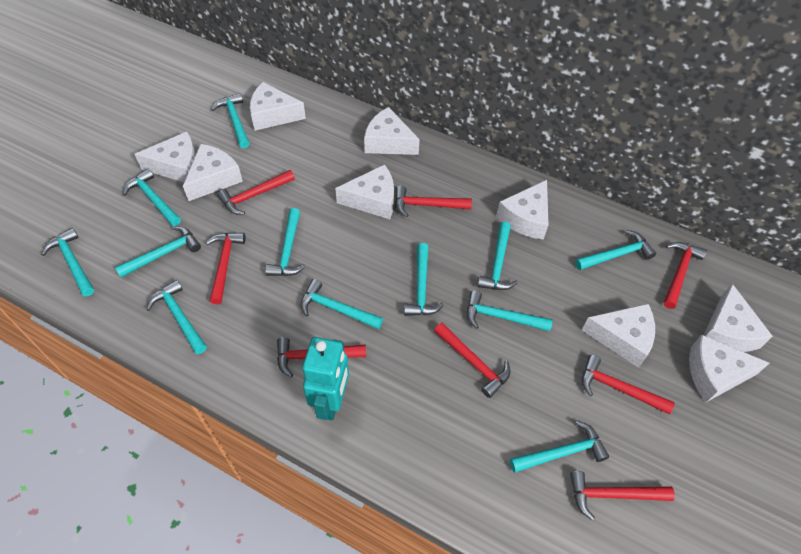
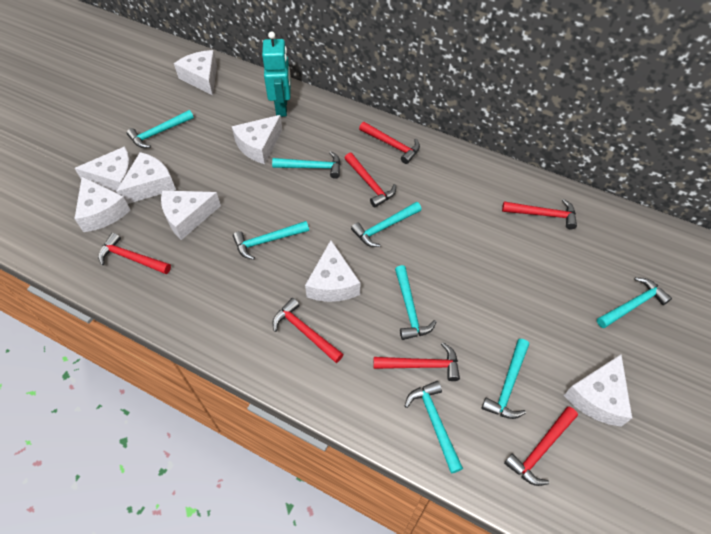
red hammer: [206,233,246,304] [217,170,295,215] [277,337,366,377] [395,185,472,217] [434,323,510,398] [570,471,675,521] [582,355,675,414] [664,242,707,309] = 8 -> [98,233,171,274] [273,298,344,363] [345,153,396,208] [359,122,420,164] [374,342,460,381] [502,199,577,229] [504,407,578,486] = 7
turquoise hammer: [41,228,94,296] [115,226,201,277] [123,168,181,226] [146,280,207,354] [211,93,250,148] [265,208,306,276] [300,279,383,329] [404,243,444,316] [467,290,553,331] [477,222,518,290] [510,420,609,472] [575,230,656,270] = 12 -> [127,110,194,148] [233,221,309,260] [272,151,340,179] [351,202,422,247] [395,265,437,340] [405,381,463,474] [482,339,529,419] [597,277,672,328] = 8
white cheese: [135,132,196,182] [183,144,243,201] [250,82,306,131] [335,164,394,219] [364,107,420,155] [496,180,548,240] [582,304,655,368] [689,335,769,402] [704,284,773,352] = 9 -> [74,177,130,232] [75,146,133,193] [116,152,176,204] [161,190,221,240] [174,50,217,96] [232,115,283,164] [305,240,360,302] [564,354,632,427] = 8

